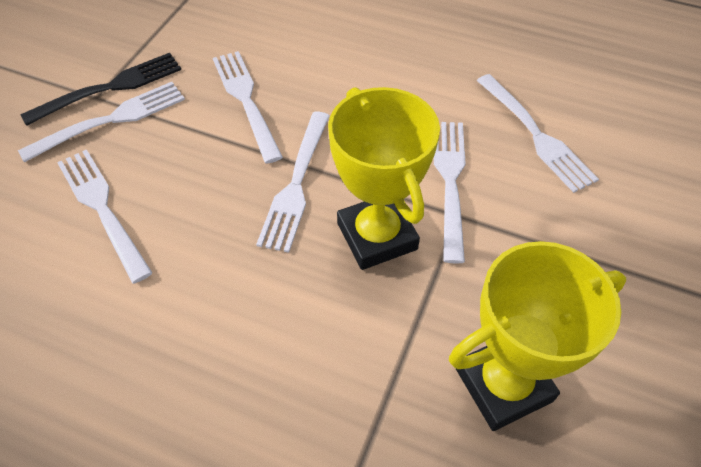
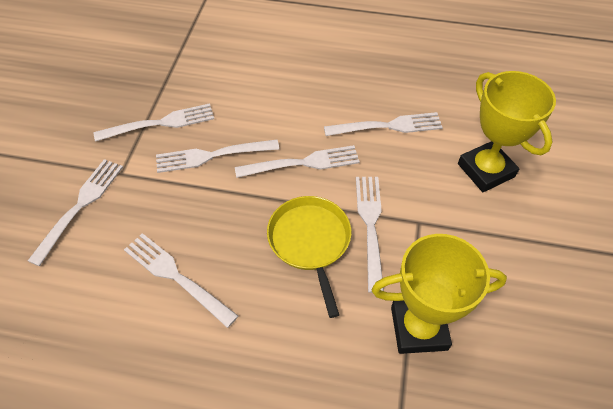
black fork: [20,53,181,126] = 1 -> none = 0
white fork: [18,82,185,162] [57,149,152,283] [213,51,283,164] [256,112,330,253] [434,122,466,264] [477,74,599,193] = 6 -> [28,159,123,266] [94,103,214,142] [124,233,238,328] [156,140,279,173] [235,145,360,178] [324,112,443,136] [356,177,384,293] = 7
yellow pan: none = 0 -> [267,196,351,318] = 1

